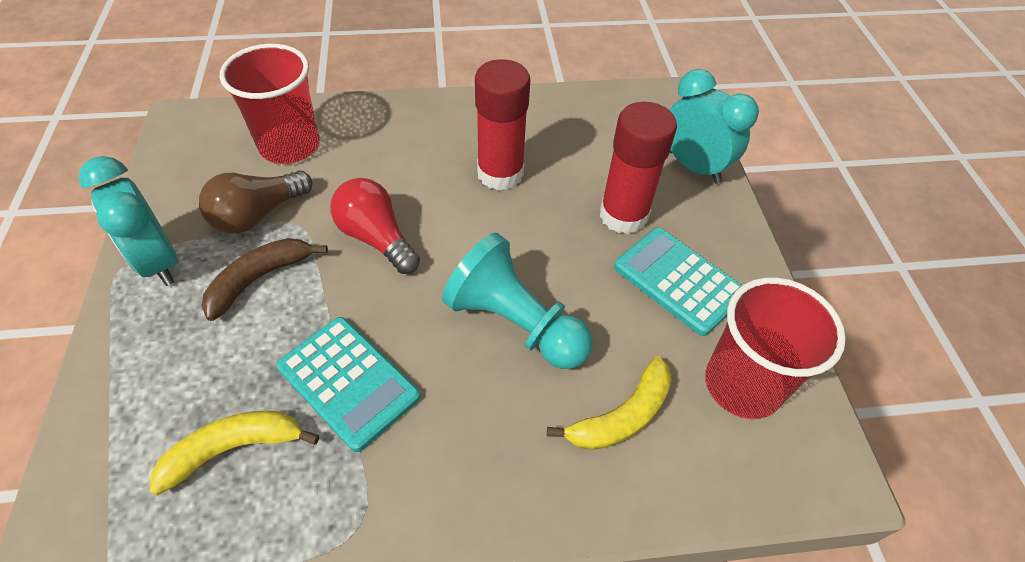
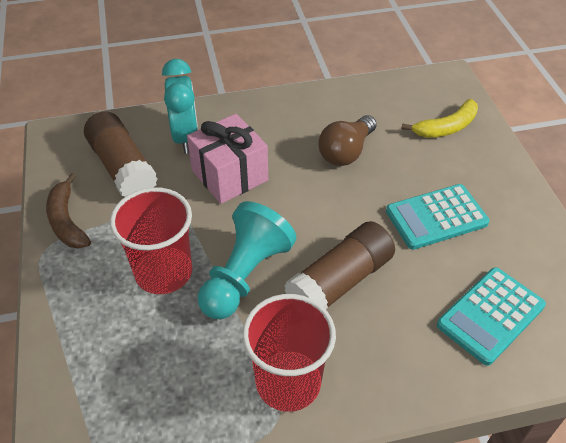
brown glue stick: none = 0 -> [84,111,158,197] [285,221,395,309] = 2
pink gift: none = 0 -> [187,114,268,204] = 1
red glue stick: [475,59,530,191] [600,102,677,234] = 2 -> none = 0
red light bulb: [330,178,420,274] = 1 -> none = 0
turquoise clock: [79,156,178,286] [670,69,759,184] = 2 -> [162,59,198,154] = 1
yellow banana: [150,411,319,495] [547,356,672,450] = 2 -> [401,99,478,138] = 1

